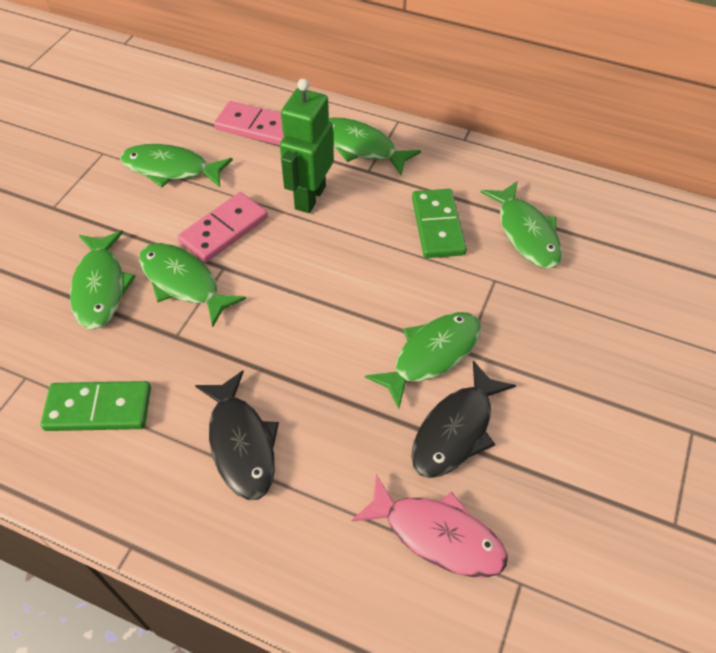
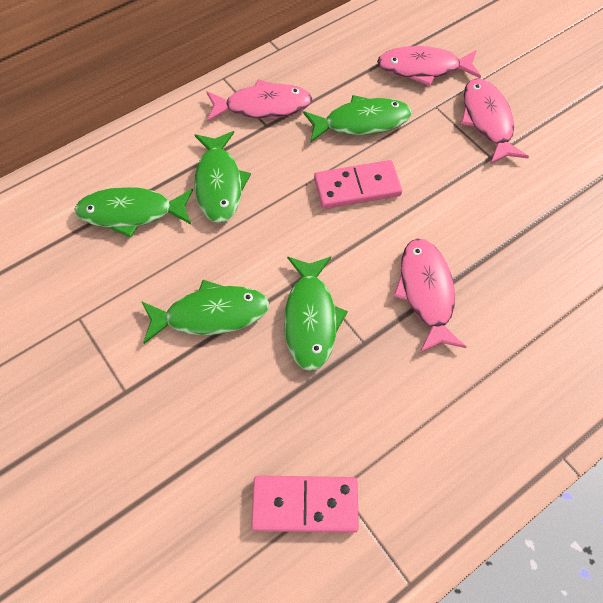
black fish: [195,371,279,500] [411,361,516,478] = 2 -> none = 0
green domino: [40,381,151,431] [412,189,467,258] = 2 -> none = 0
green fish: [70,231,136,330] [120,144,233,187] [139,243,246,327] [328,117,421,175] [365,312,481,409] [480,181,562,268] = 6 -> [75,187,193,238] [141,280,269,344] [194,131,251,223] [284,257,348,371] [303,95,412,142] = 5
green robot: [280,79,334,213] = 1 -> none = 0
pink fish: [351,474,508,577] = 1 -> [206,79,312,122] [377,46,481,86] [393,238,467,353] [461,79,529,164] = 4

